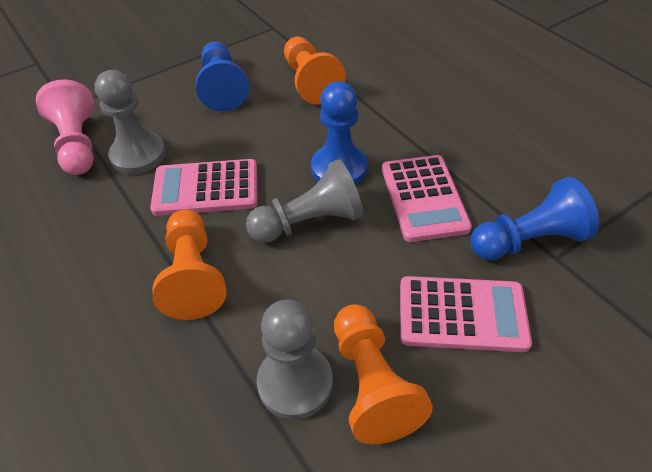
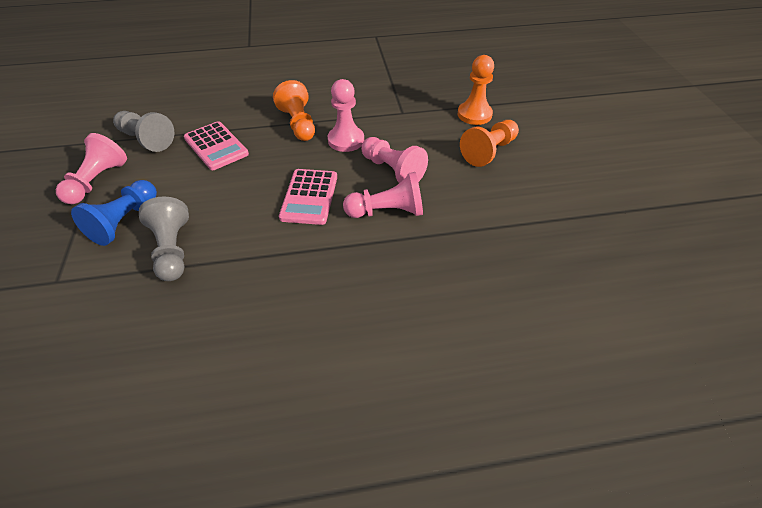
blue pawn: [196,41,249,112] [311,81,368,185] [470,177,599,260] = 3 -> [71,180,157,246] = 1
grey pawn: [95,70,166,174] [246,159,363,243] [257,299,333,420] = 3 -> [113,111,174,152] [139,196,189,281] = 2
pink calculator: [150,159,257,216] [382,155,472,242] [400,276,532,352] = 3 -> [184,121,249,170] [279,169,337,225] = 2
pink pawn: [36,80,95,175] = 1 -> [56,133,127,204] [328,79,364,152] [343,172,423,218] [361,137,428,183] = 4

